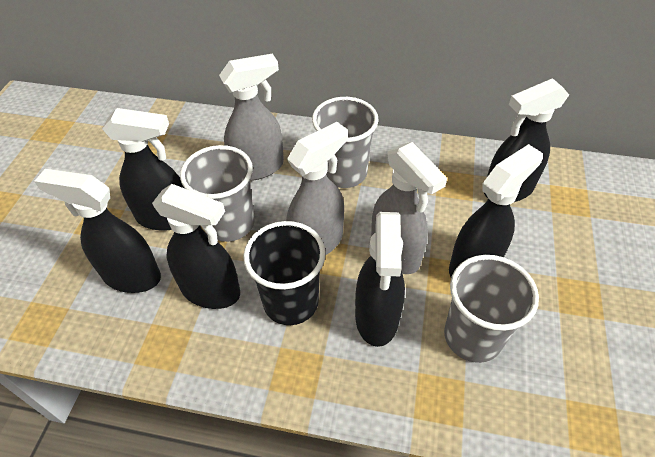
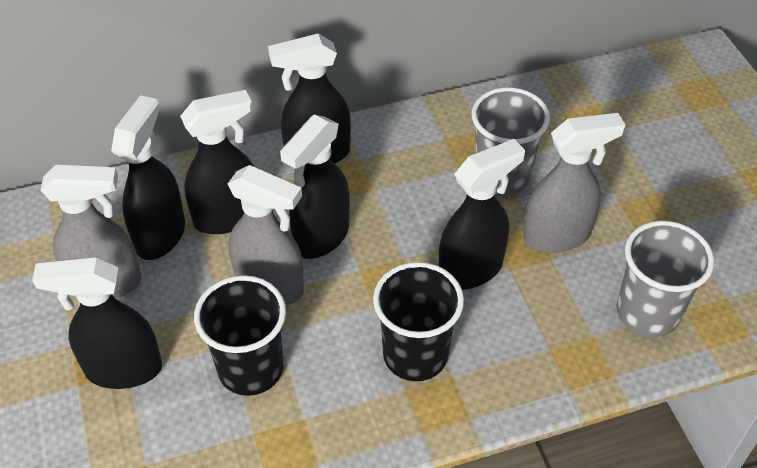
black cup: [243,221,326,325] = 1 -> [194,275,286,396] [373,262,464,381] = 2
grey cup: [180,145,255,242] [312,97,379,188] [444,255,539,363] = 3 -> [471,87,550,196] [617,221,714,338] = 2

